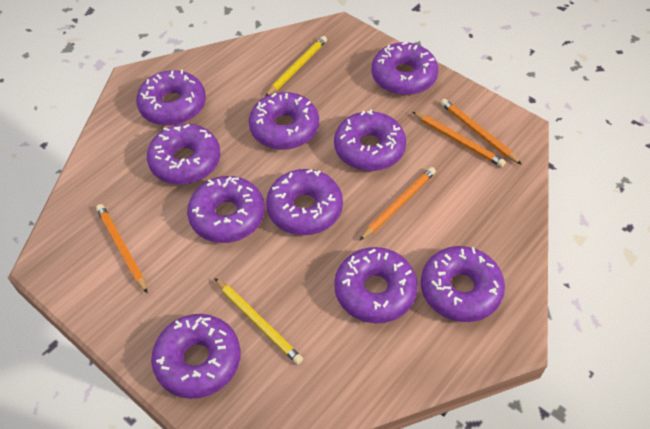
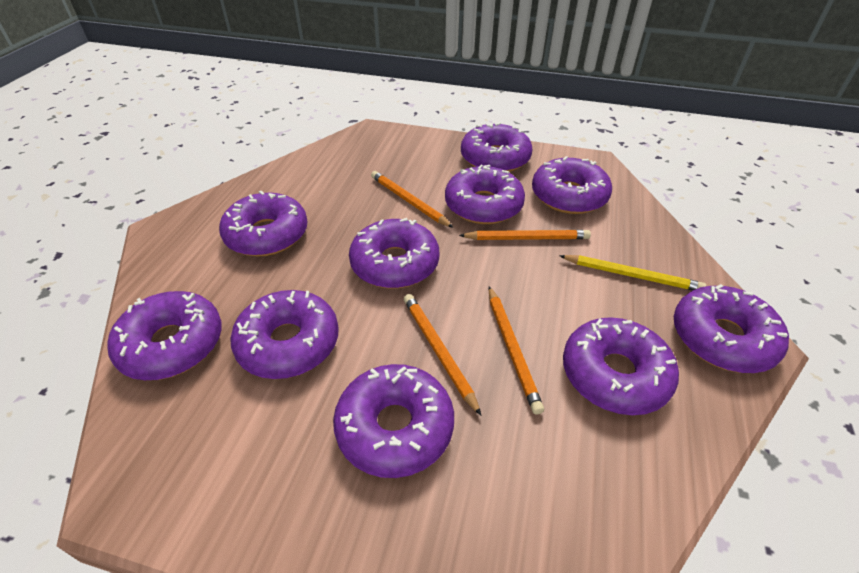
yellow pencil: [214,278,303,365] [265,36,327,97] = 2 -> [559,255,706,291] = 1

